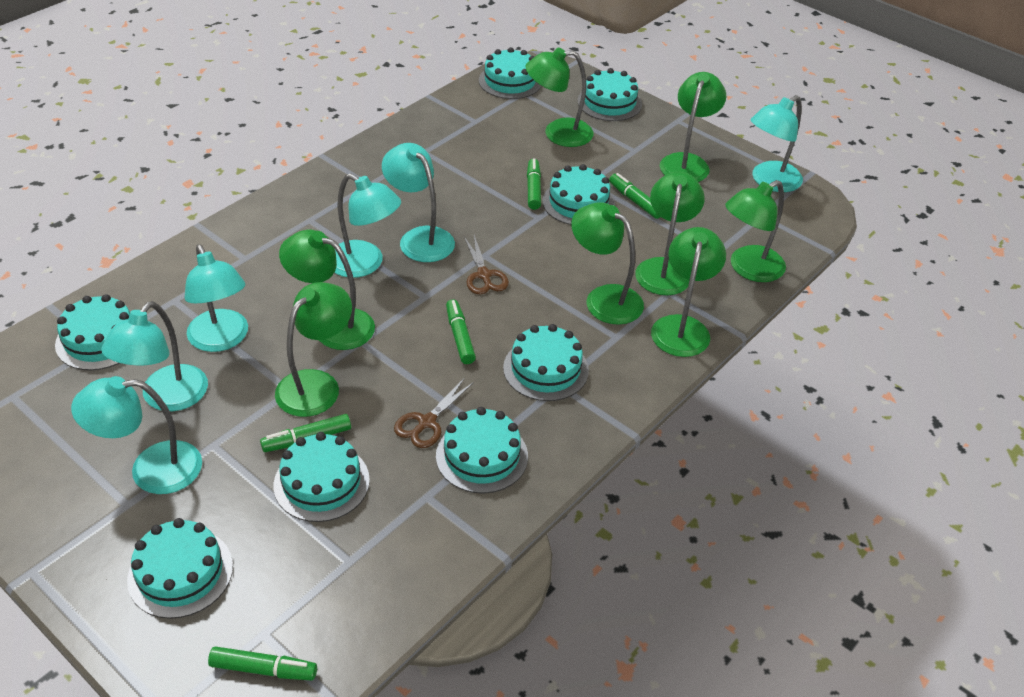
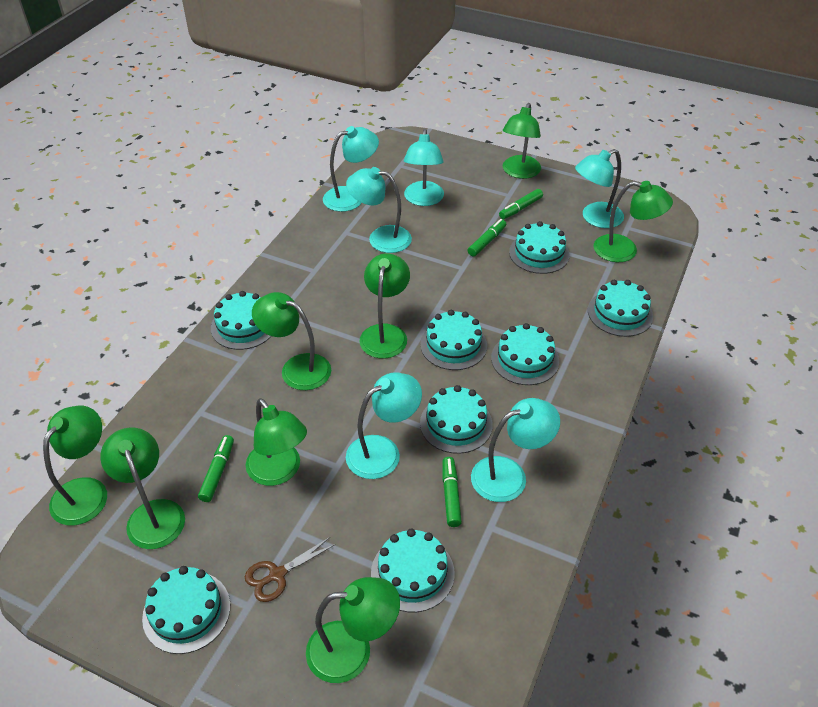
brown scissors: [394,378,474,448] [464,235,509,294] = 2 -> [245,537,336,602] = 1
green marker: [208,646,317,680] [260,414,351,452] [446,299,476,364] [527,158,541,210] [609,173,660,219] = 5 -> [198,435,234,502] [442,457,462,527] [468,219,506,257] [499,189,543,219] = 4

